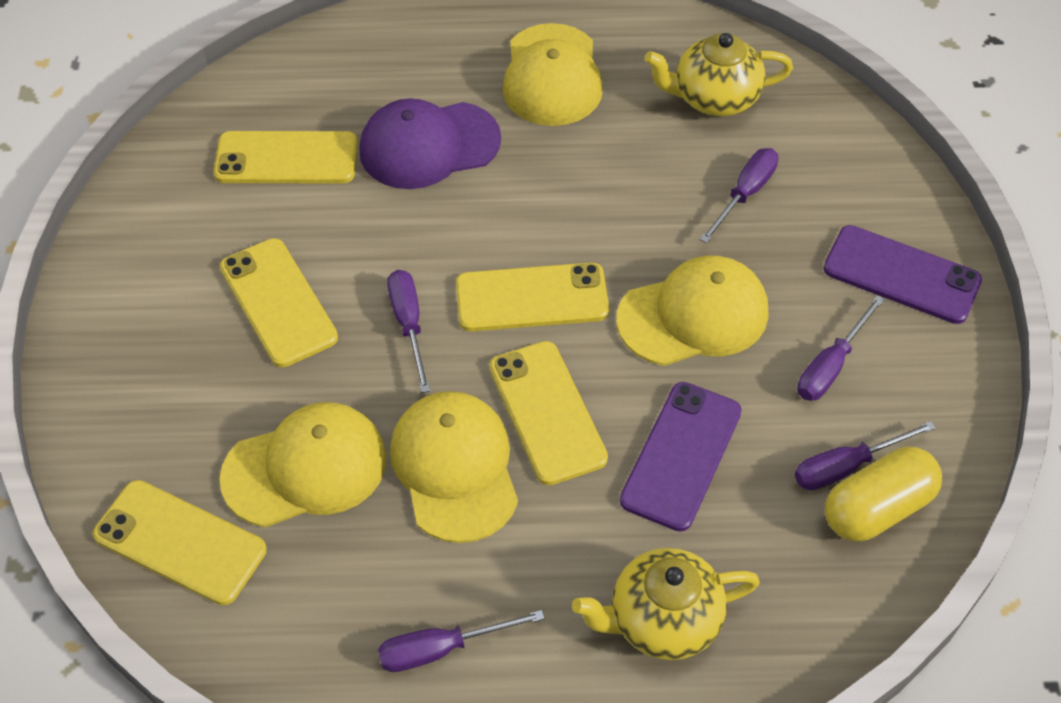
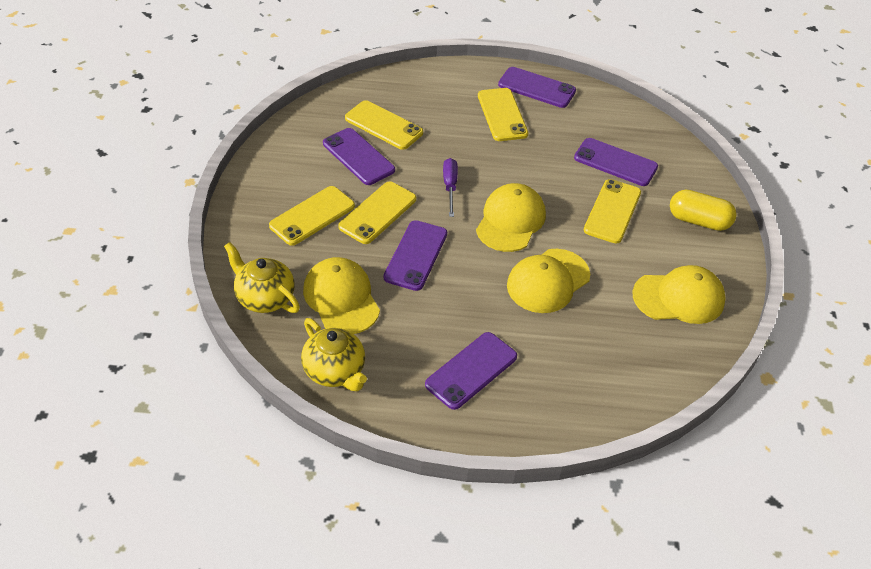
purple cap: [359,98,501,189] = 1 -> none = 0
purple phone: [620,382,742,532] [823,225,982,324] = 2 -> [323,128,395,185] [384,220,447,291] [425,332,517,410] [498,67,576,108] [574,138,658,186] = 5
purple screwdriver: [378,610,545,672] [387,270,430,393] [700,148,779,243] [795,421,936,490] [797,295,885,401] = 5 -> [443,158,458,217] = 1

